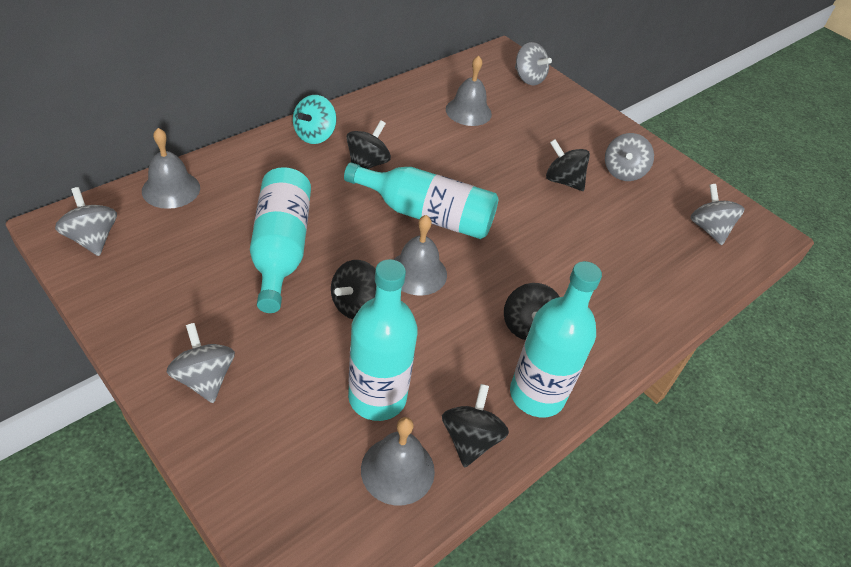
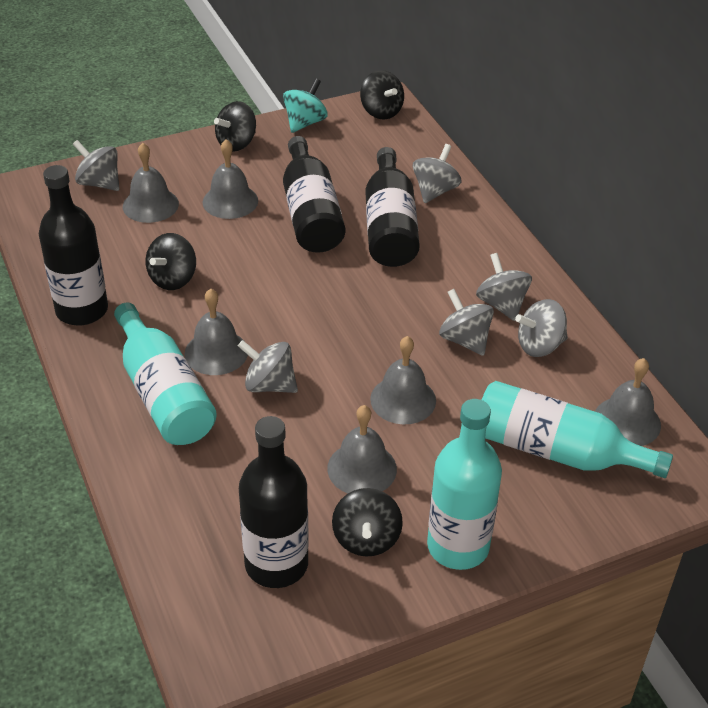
black bottle: none = 0 -> [39,165,108,326] [239,416,309,588] [283,136,345,253] [366,147,420,267] = 4
black spinning top: [331,260,376,319] [346,120,391,169] [442,384,509,468] [504,283,560,340] [546,139,590,191] = 5 -> [146,233,196,290] [214,101,256,152] [332,488,403,556] [360,70,404,120] = 4
grey bell: [142,128,200,209] [361,417,435,506] [393,215,447,296] [446,56,492,126] = 4 -> [123,143,179,223] [184,289,248,375] [203,139,258,219] [327,405,397,493] [370,336,436,424] [595,358,661,446] = 6
grey spinning top: [55,187,117,256] [167,323,235,403] [515,42,552,86] [605,133,654,181] [690,184,745,245] = 5 -> [73,140,120,191] [238,340,298,393] [413,144,462,203] [439,289,494,356] [476,253,532,321] [515,299,568,357] = 6
turquoise bottle: [250,167,311,313] [344,162,498,239] [348,259,418,421] [510,261,602,417] = 4 -> [114,302,217,445] [427,399,502,570] [482,381,673,478] = 3

